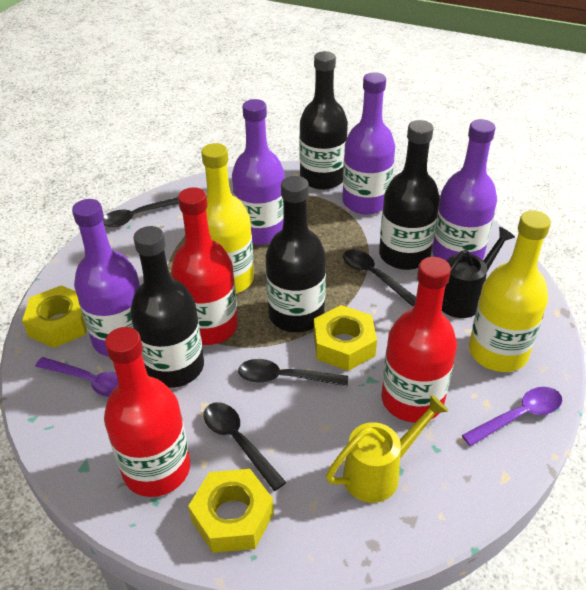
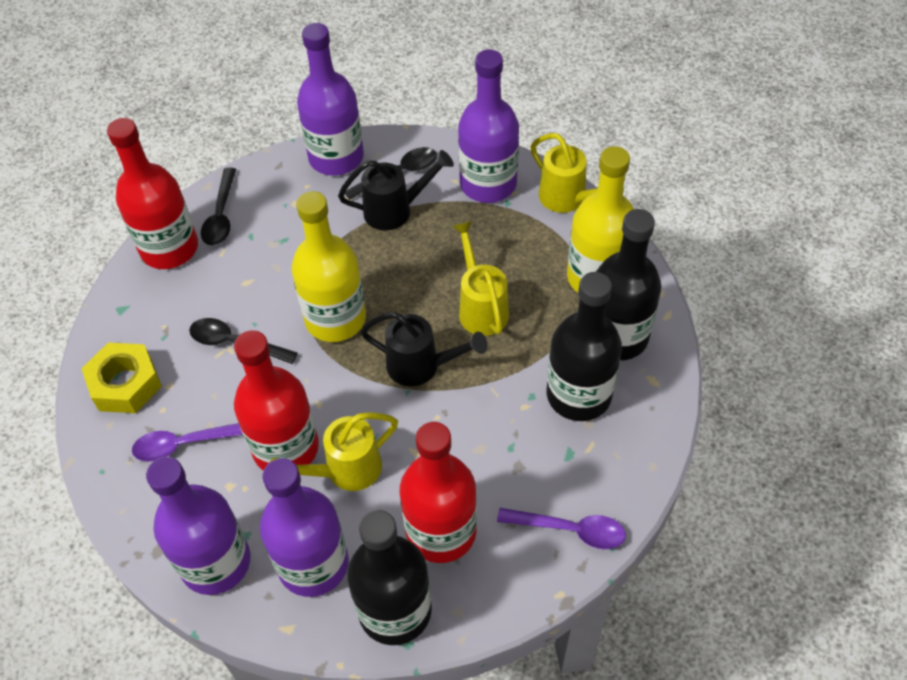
black bottle: [130,226,204,388] [266,176,326,332] [299,51,348,190] [379,120,440,270] = 4 -> [347,510,432,645] [547,272,622,421] [596,209,661,361] = 3
black spoon: [103,197,179,227] [204,402,286,491] [238,359,348,386] [343,249,416,306] = 4 -> [189,318,298,364] [201,168,236,246] [345,147,437,200] = 3
black watering can: [442,227,515,318] = 1 -> [338,150,454,231] [361,312,488,387] = 2
yellow nut: [22,285,87,348] [188,469,274,553] [314,305,377,371] = 3 -> [82,342,162,413] = 1
yellow watering can: [326,395,448,503] = 1 -> [269,412,398,491] [452,221,509,336] [530,133,624,213] = 3

